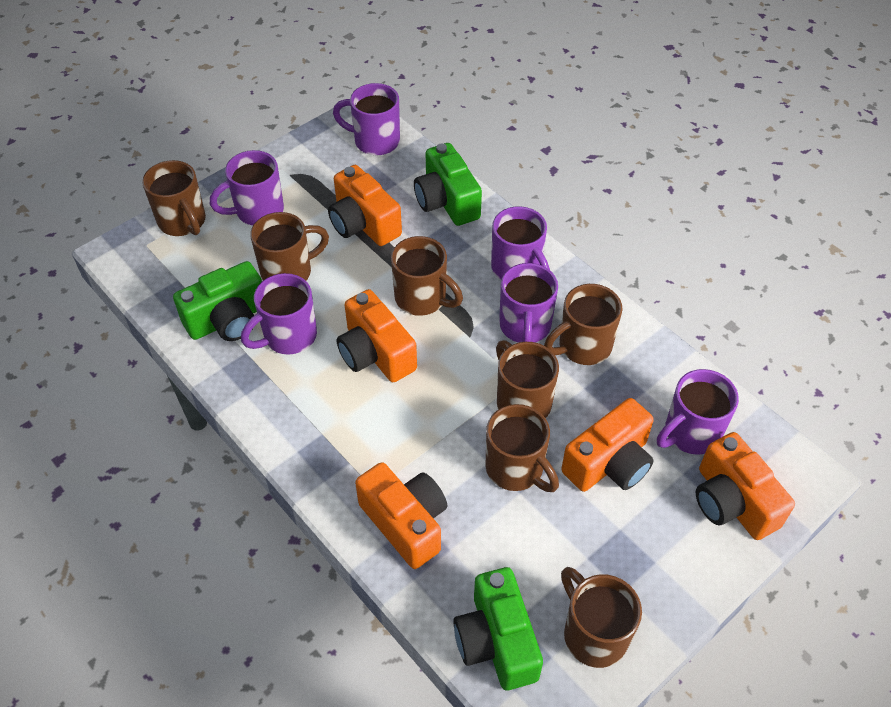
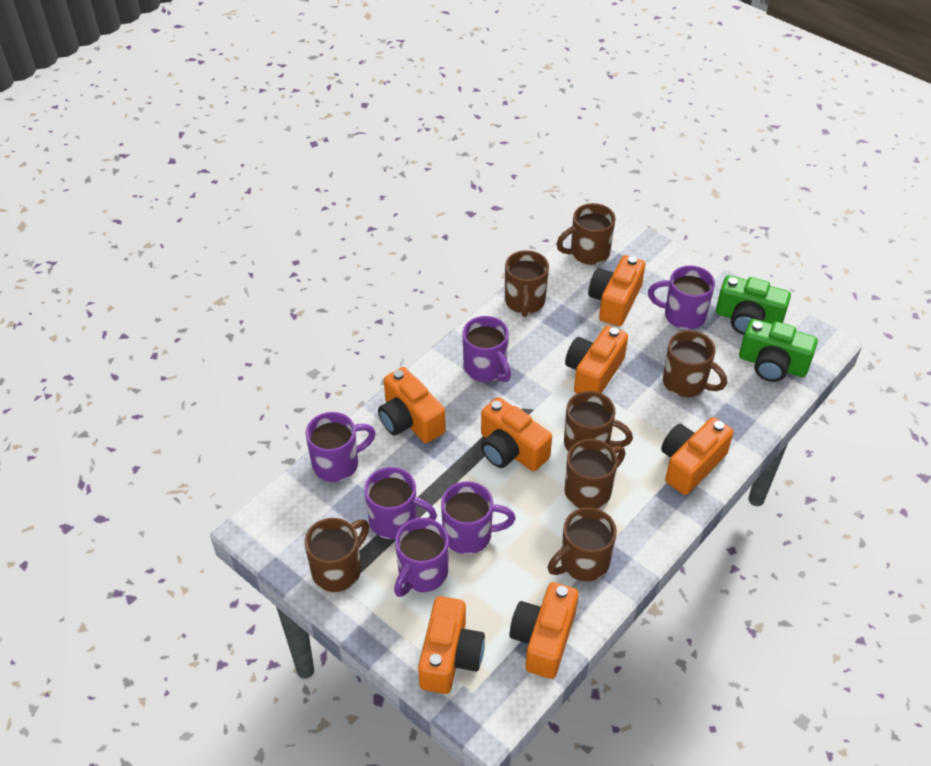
green camera: [173,261,262,341] [414,143,482,226] [453,567,543,690] = 3 -> [716,275,791,335] [739,319,818,382] = 2
orange camera: [328,165,402,246] [336,289,417,382] [355,462,447,569] [561,398,654,492] [696,432,795,540] = 5 -> [378,367,446,443] [418,596,485,694] [481,397,552,471] [509,582,579,679] [565,325,628,393] [588,255,645,326] [661,417,734,495] = 7

